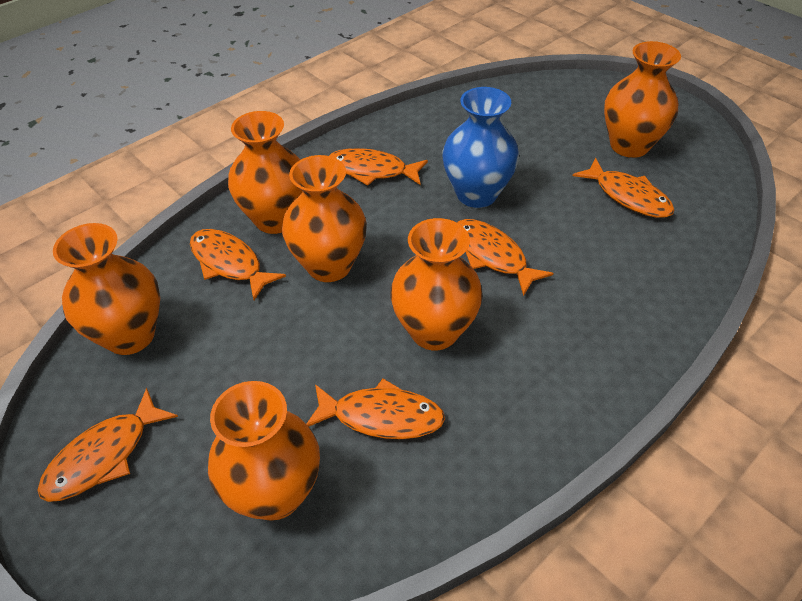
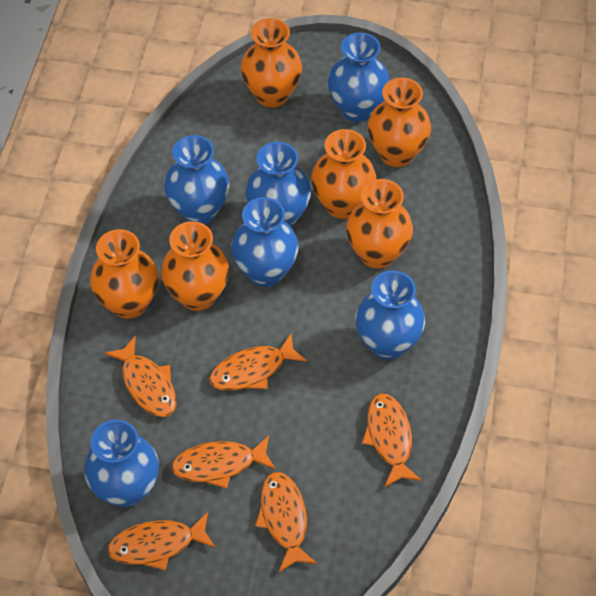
blue vase: [442,87,519,208] = 1 -> [84,419,159,507] [164,135,230,224] [231,197,299,287] [245,142,311,227] [328,32,390,122] [356,270,425,360] = 6

